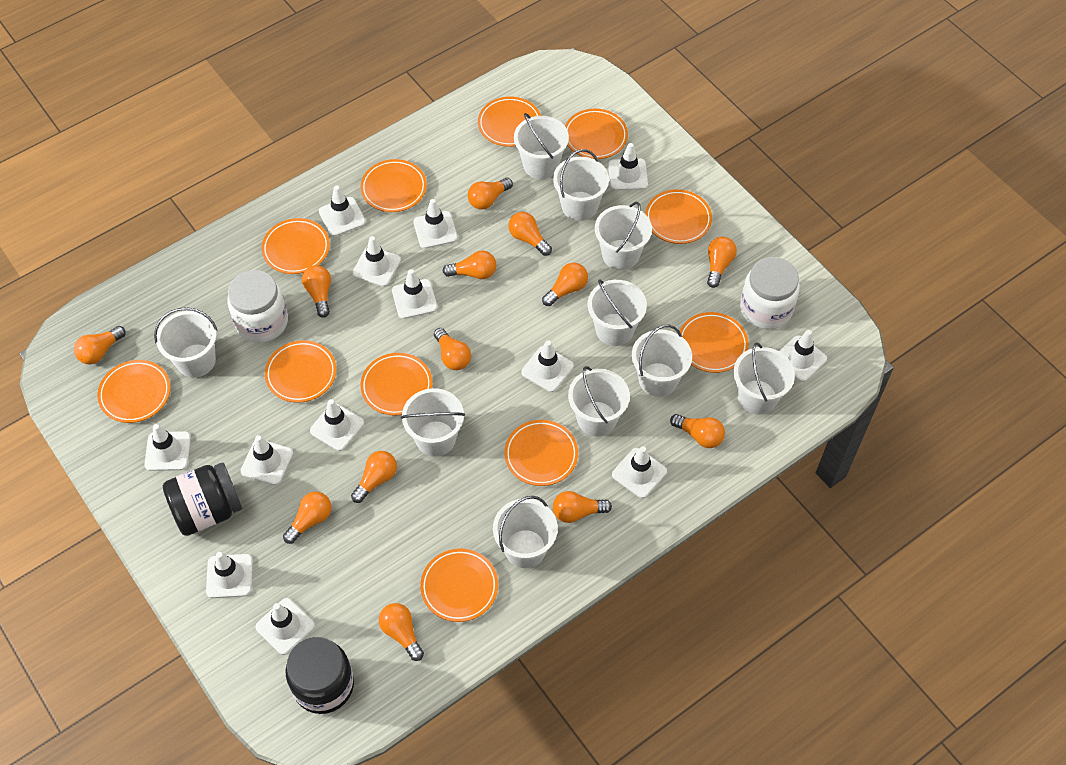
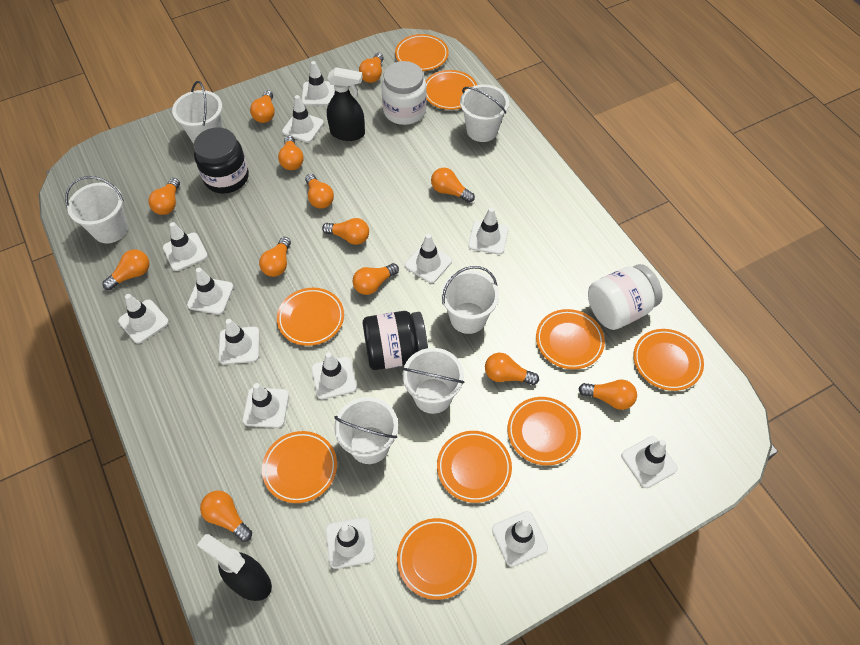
black spray bottle: none = 0 -> [197,534,272,601] [327,67,365,141] = 2
orange plate: [97,360,171,423] [262,218,330,274] [265,340,337,403] [360,353,432,416] [361,159,427,212] [420,549,498,622] [478,97,541,147] [504,420,578,486] [565,109,628,159] [645,189,712,244] [680,312,749,373] = 11 -> [262,431,337,503] [277,288,344,346] [395,34,449,71] [397,518,477,600] [426,70,477,110] [437,431,512,503] [507,397,581,466] [536,309,605,369] [633,329,704,391] = 9
white bucket: [154,307,218,378] [401,388,465,457] [493,496,558,568] [514,113,569,179] [553,149,609,221] [568,366,630,437] [588,279,647,346] [595,202,652,270] [632,325,692,397] [733,342,795,415] = 10 -> [65,176,128,243] [172,81,222,144] [334,397,398,464] [402,348,464,414] [441,266,499,334] [460,84,509,142] = 6

